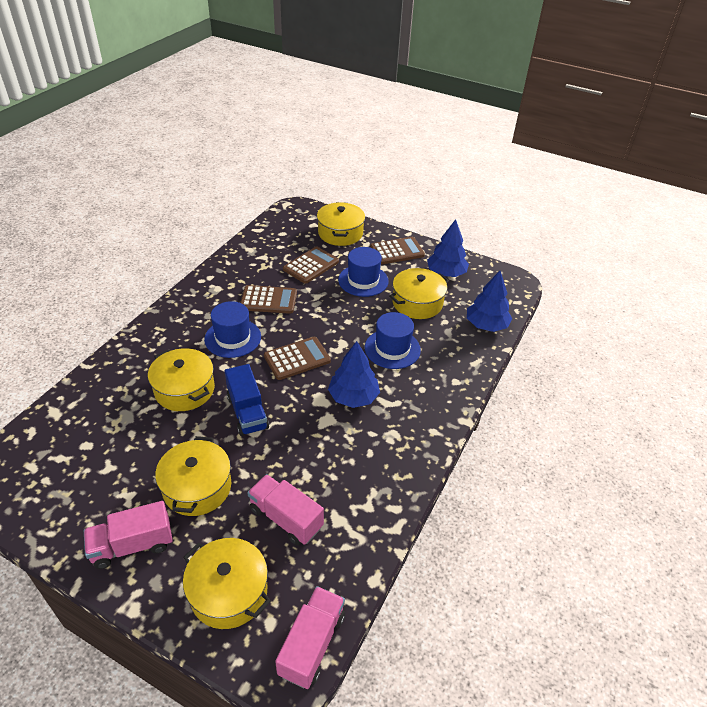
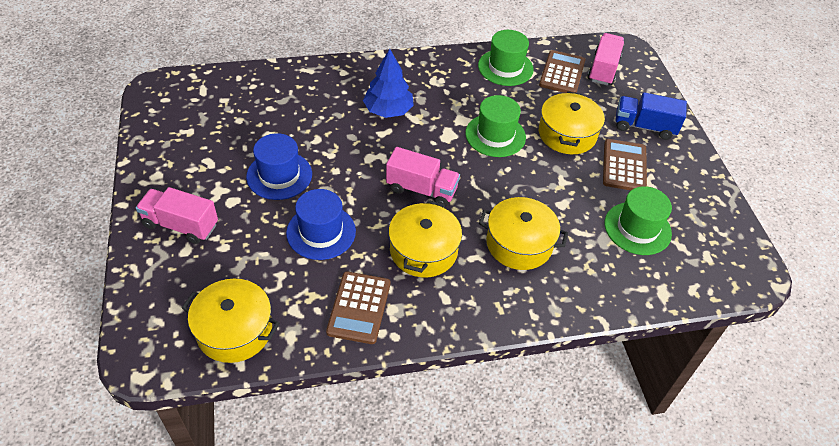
blue hat: [204,301,261,358] [338,247,389,297] [365,312,421,369] = 3 -> [246,133,312,200] [286,189,356,260] = 2
blue tree: [328,341,380,408] [427,219,469,277] [467,271,512,332] = 3 -> [363,49,414,118] = 1
brown calculator: [240,285,297,314] [264,337,331,380] [283,246,339,284] [370,237,425,264] = 4 -> [326,272,390,344] [539,50,585,93] [603,139,647,190] = 3
green hat: none = 0 -> [465,95,526,157] [478,30,534,86] [605,186,672,255] = 3
yellow pot: [148,348,215,411] [155,436,231,516] [183,538,271,629] [317,202,365,246] [389,268,449,319] = 5 -> [182,279,280,363] [388,200,462,278] [479,197,568,270] [539,91,605,154] = 4

